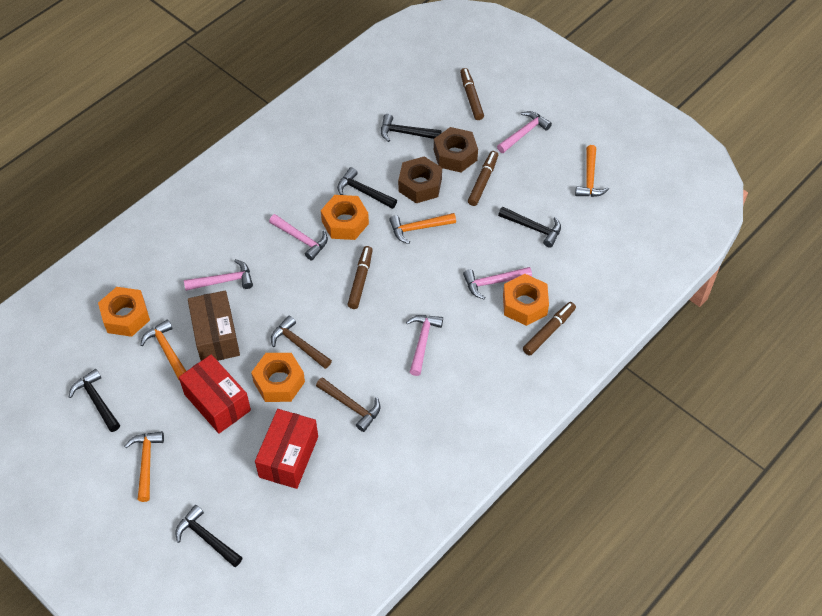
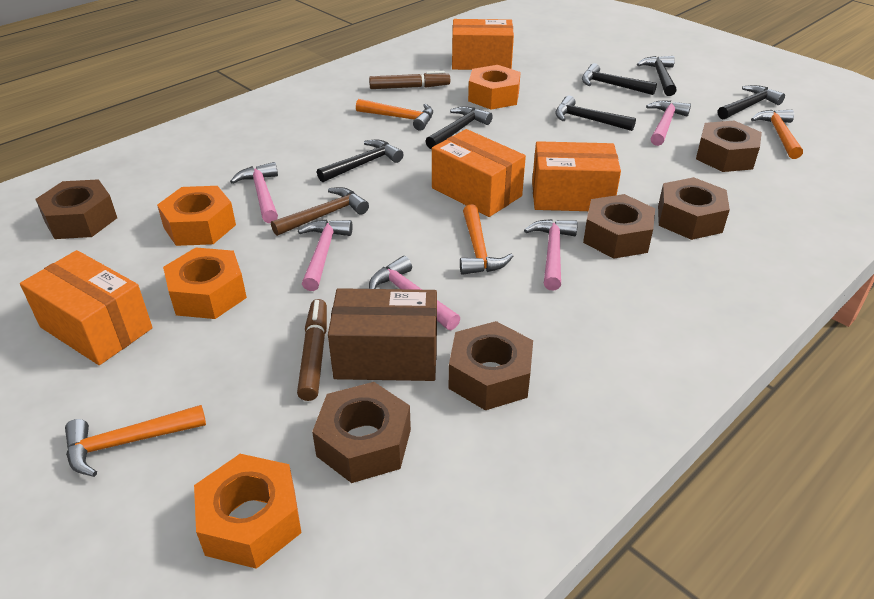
black hammer: [69,369,120,432] [175,505,243,567] [337,167,397,209] [381,114,442,142] [498,207,561,248] = 5 -> [317,140,403,182] [425,106,493,149] [555,96,636,131] [582,63,657,95] [637,56,677,96] [718,85,785,119] = 6
brown hammer: [271,316,332,369] [316,377,380,432] = 2 -> [271,187,369,236] = 1
brown marker: [347,246,373,309] [460,68,484,120] [468,151,498,206] [523,302,576,356] = 4 -> [297,299,327,401] [369,71,450,89] = 2
brown nut: [398,156,442,203] [434,127,478,172] = 2 -> [35,179,117,239] [312,382,411,483] [449,321,533,410] [583,194,655,259] [658,177,730,240] [696,121,762,172] = 6
orange box: none = 0 -> [20,250,152,365] [432,129,526,217] [452,19,514,70] [532,141,621,211] = 4
red box: [179,354,251,433] [255,409,318,489] = 2 -> none = 0

